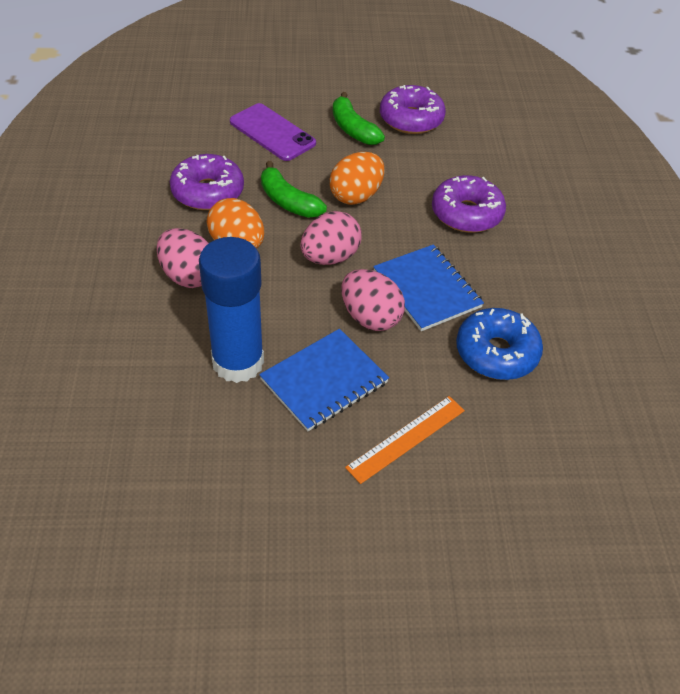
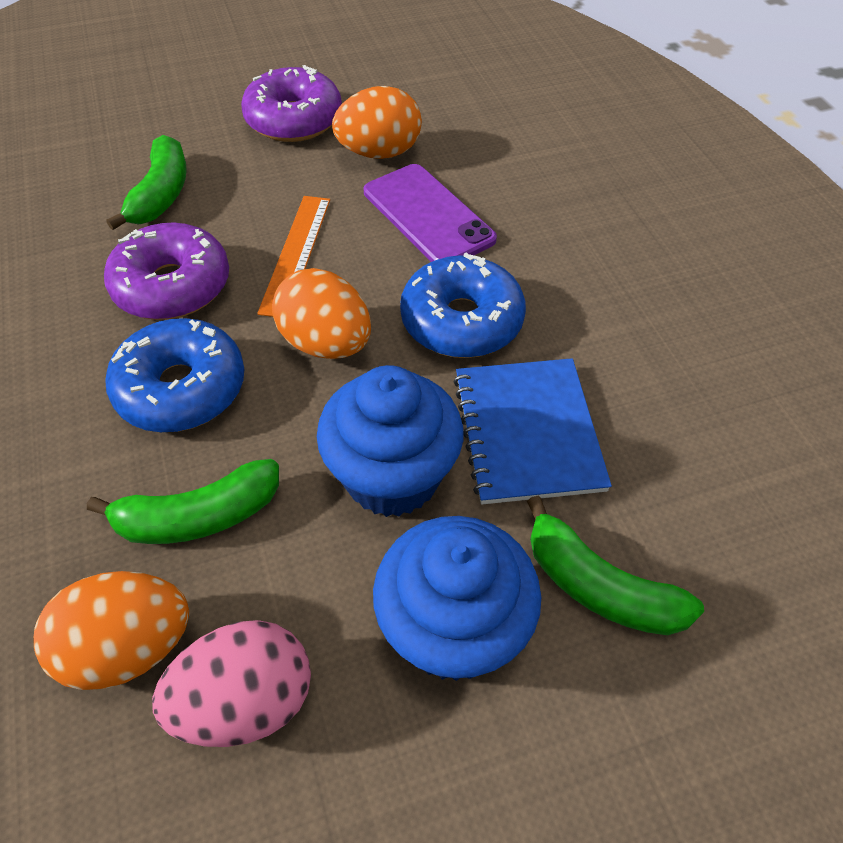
blue cupcake: none = 0 -> [317,365,463,517] [373,516,541,681] = 2
blue donut: [456,308,543,380] = 1 -> [105,318,244,432] [400,252,526,358] = 2
blue glue stick: [199,237,264,383] = 1 -> none = 0
blue notebook: [259,329,389,431] [373,244,484,331] = 2 -> [453,358,612,504] = 1
green banana: [261,161,327,218] [333,92,385,145] = 2 -> [87,459,279,544] [106,135,187,230] [527,496,704,635] = 3
orange egg: [207,198,265,249] [330,152,384,205] = 2 -> [34,571,189,690] [272,268,371,359] [332,86,422,159] = 3
pink egg: [156,228,209,288] [300,211,362,265] [341,269,405,331] = 3 -> [152,620,311,747] = 1
purple donut: [170,154,244,210] [380,85,446,134] [432,175,506,233] = 3 -> [104,223,229,320] [241,65,342,142] = 2

